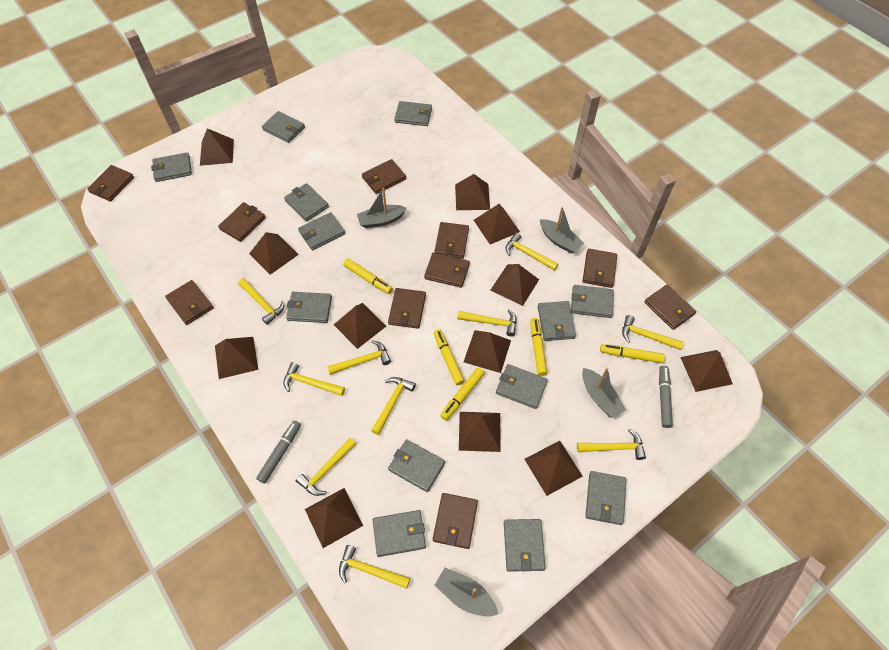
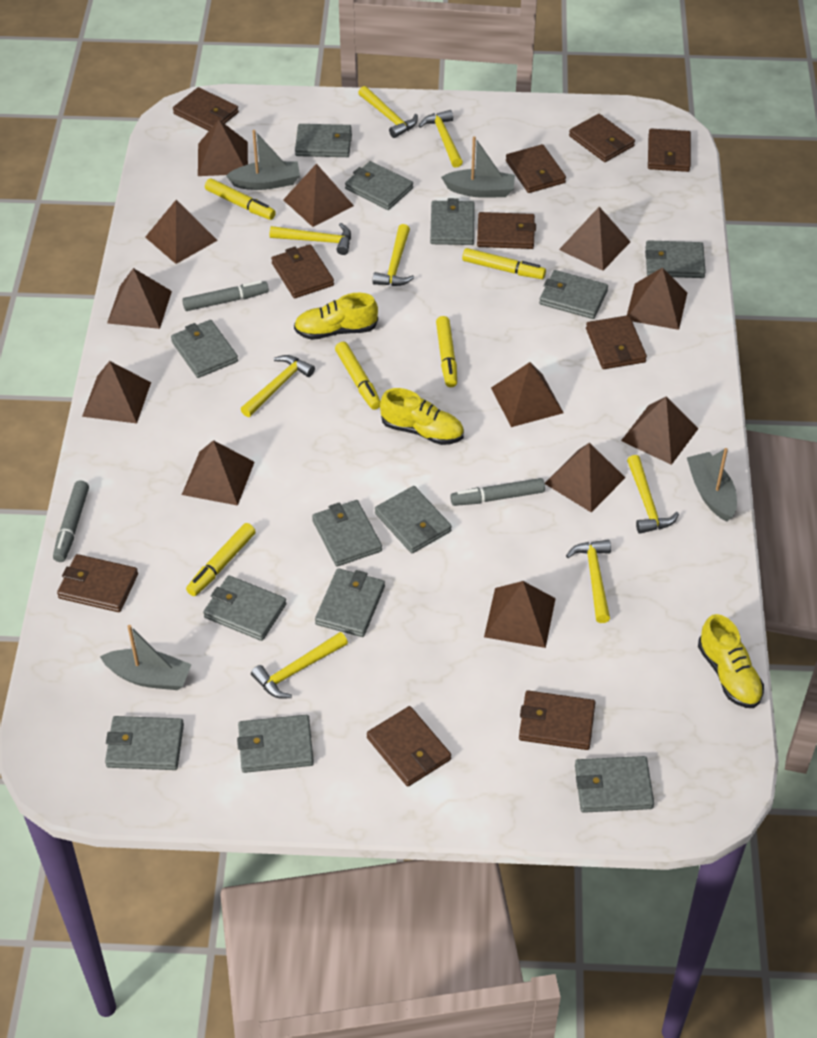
grey marker: [256,421,301,484] [659,366,673,428] = 2 -> [53,481,89,562] [182,280,269,311] [450,478,545,506] = 3
yellow hammer: [238,278,284,325] [283,362,345,396] [296,438,356,496] [327,340,391,375] [339,545,410,589] [371,377,416,435] [457,309,517,337] [505,232,559,271] [577,429,646,460] [622,315,684,350] = 10 -> [241,355,315,417] [251,632,348,699] [270,223,351,255] [358,86,418,138] [373,224,414,286] [418,110,463,168] [566,540,611,623] [627,455,679,534] = 8
yellow shoe: none = 0 -> [294,293,378,340] [380,388,464,445] [698,614,764,708] = 3

